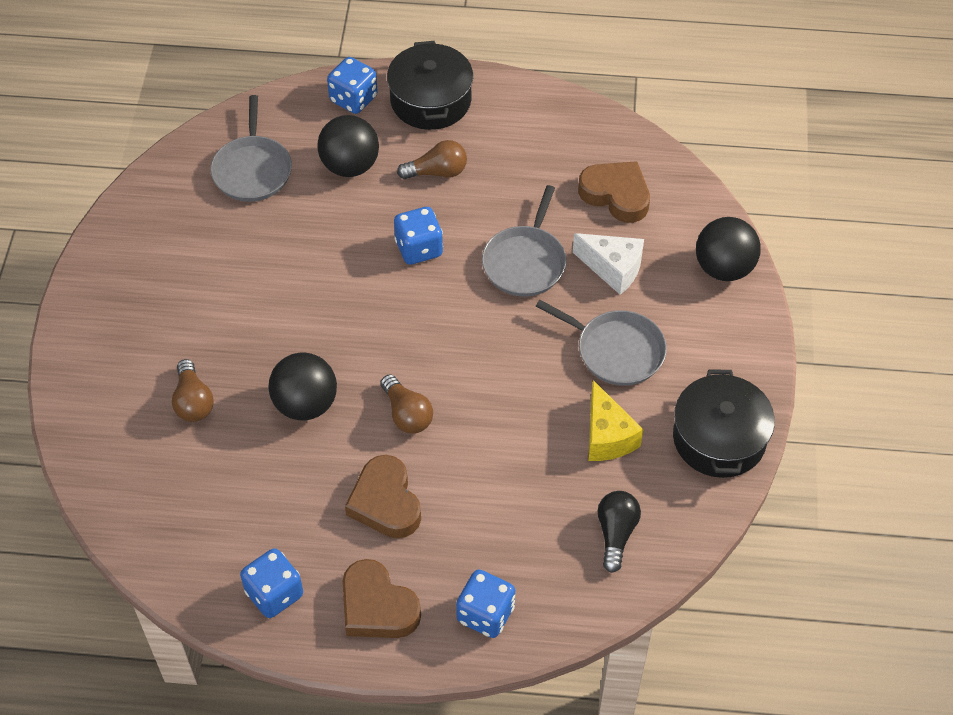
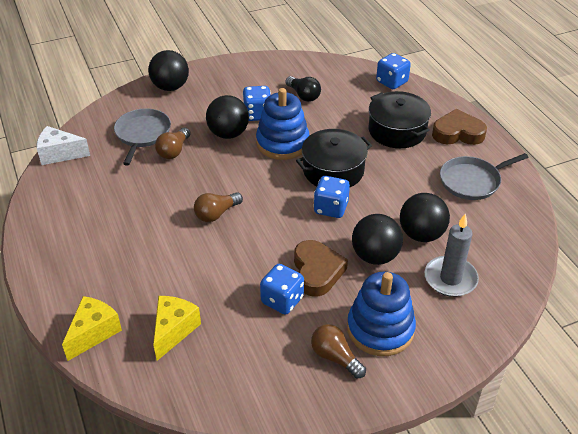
black ball: [269,353,337,420] [317,115,379,177] [696,217,761,281] = 3 -> [148,50,189,91] [206,95,249,139] [352,214,403,265] [400,193,450,242] = 4
blue stacking toy: none = 0 -> [256,88,309,160] [347,272,416,356] = 2
brown heart: [342,559,421,638] [345,455,421,538] [578,161,650,223] = 3 -> [294,240,348,297] [432,109,487,145] = 2
grey candle: none = 0 -> [425,214,479,297] = 1
grey pan: [210,95,292,202] [482,185,566,297] [535,300,667,386] = 3 -> [114,108,171,166] [440,153,529,200] = 2
yellow cheese: [588,380,643,461] = 1 -> [62,296,122,361] [153,296,201,361] = 2

